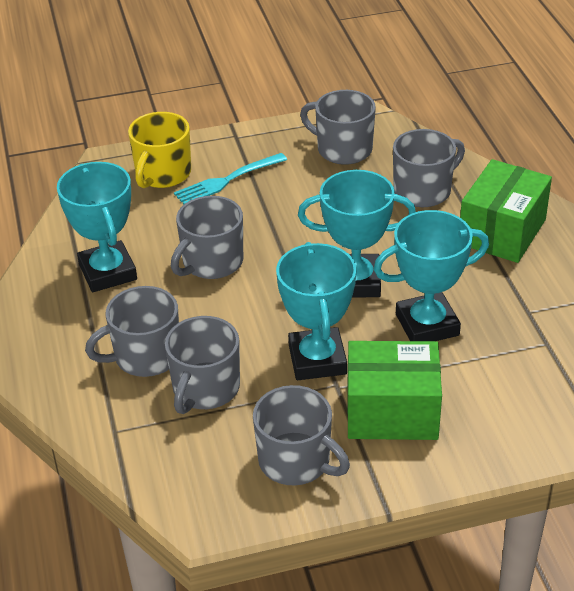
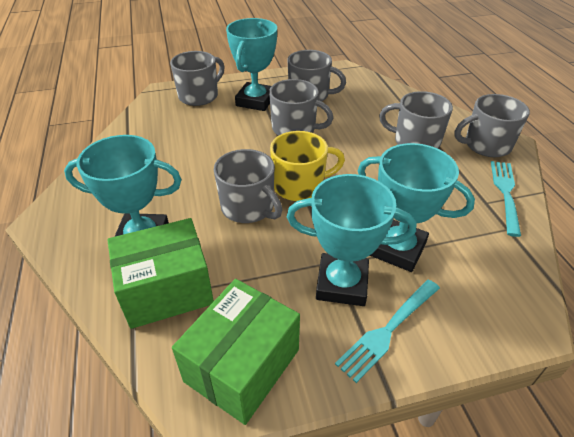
turquoise fork: [174,153,287,204] = 1 -> [335,280,440,383] [491,161,521,237] = 2

